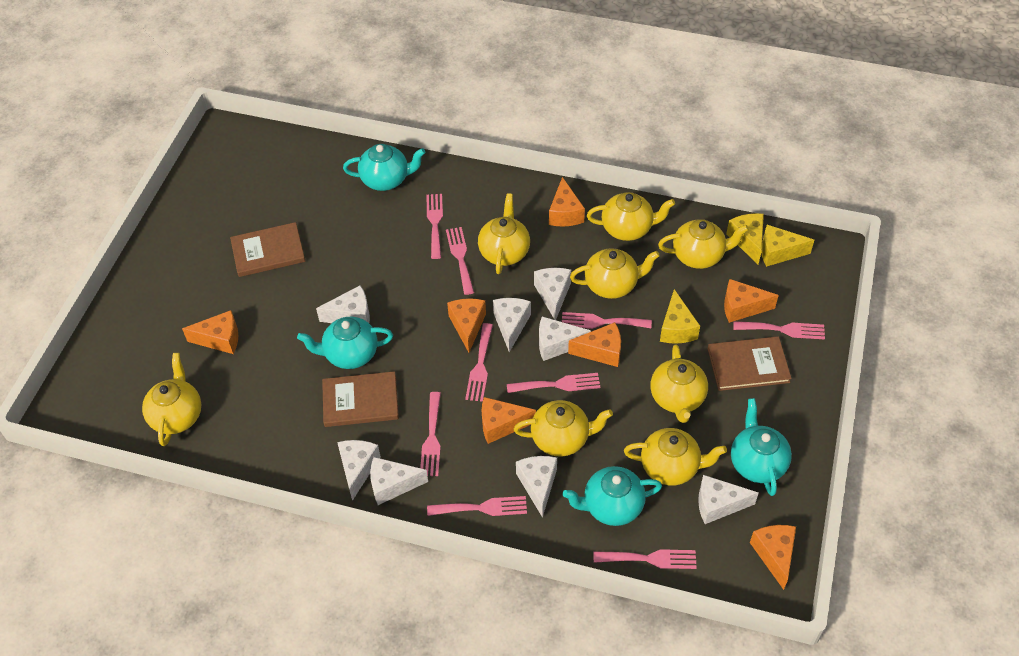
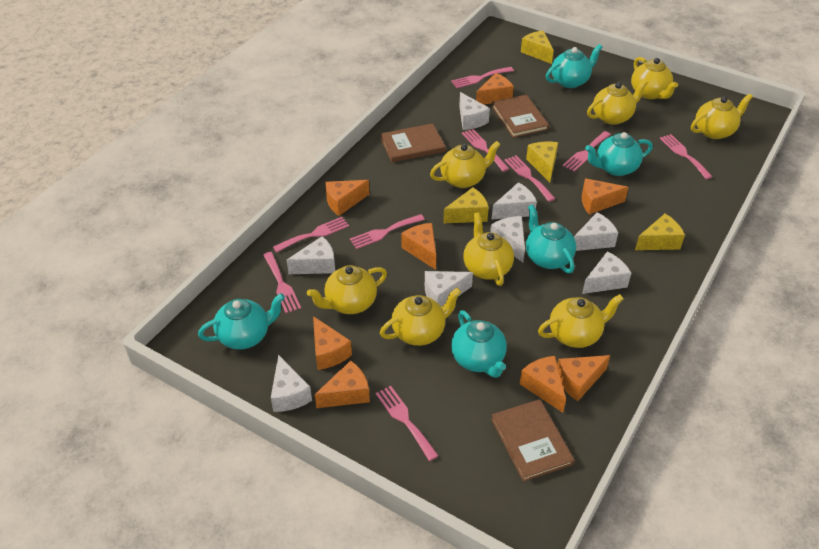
orange cheese: [182,310,238,354] [447,299,486,352] [482,397,536,444] [549,177,585,226] [568,322,621,367] [724,279,779,323] [750,525,796,590] = 7 -> [313,316,352,370] [315,360,370,408] [325,180,369,216] [401,223,436,270] [476,73,514,105] [520,356,566,413] [557,355,610,401] [582,178,629,215] = 8
turquoise teapot: [297,317,393,369] [343,144,426,191] [563,466,662,526] [731,398,792,496] = 4 -> [198,293,285,350] [451,310,507,378] [526,205,576,273] [546,44,603,88] [585,132,653,176] = 5
yellow cheese: [660,289,700,344] [726,213,764,264] [761,225,814,267] = 3 -> [443,187,489,223] [521,31,554,64] [526,142,558,182] [635,214,685,250] = 4

